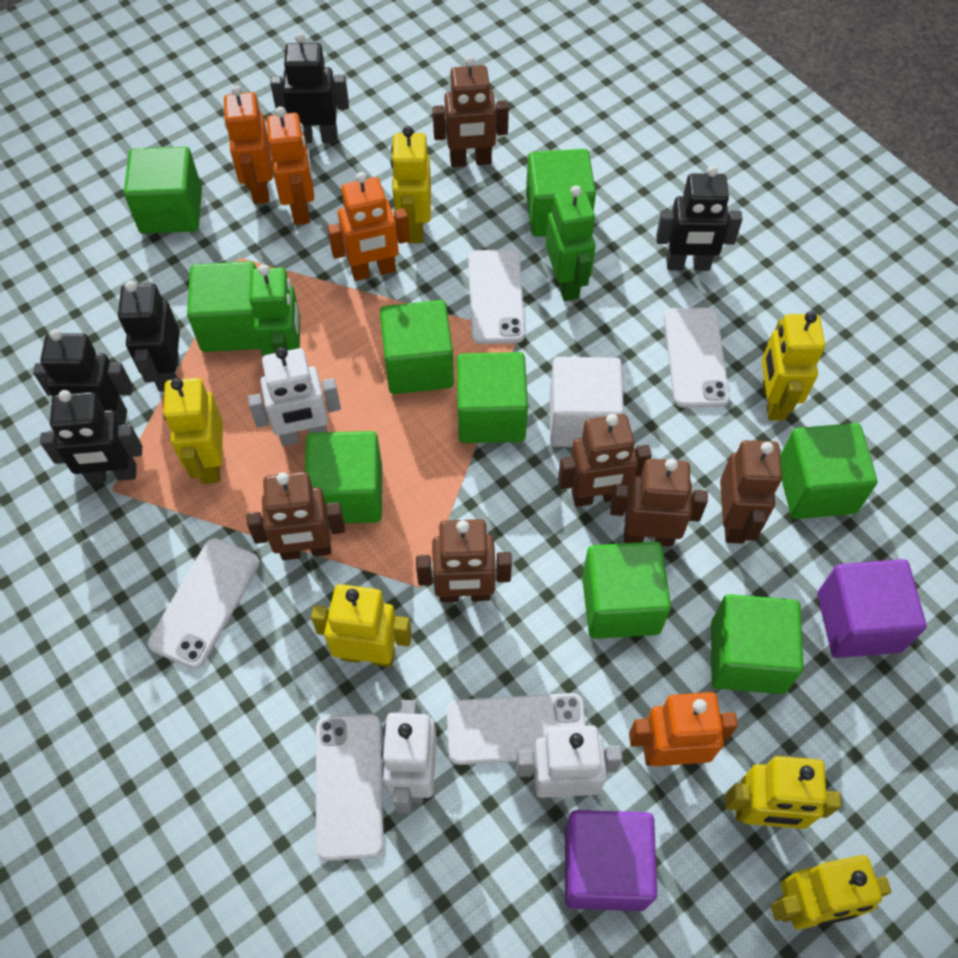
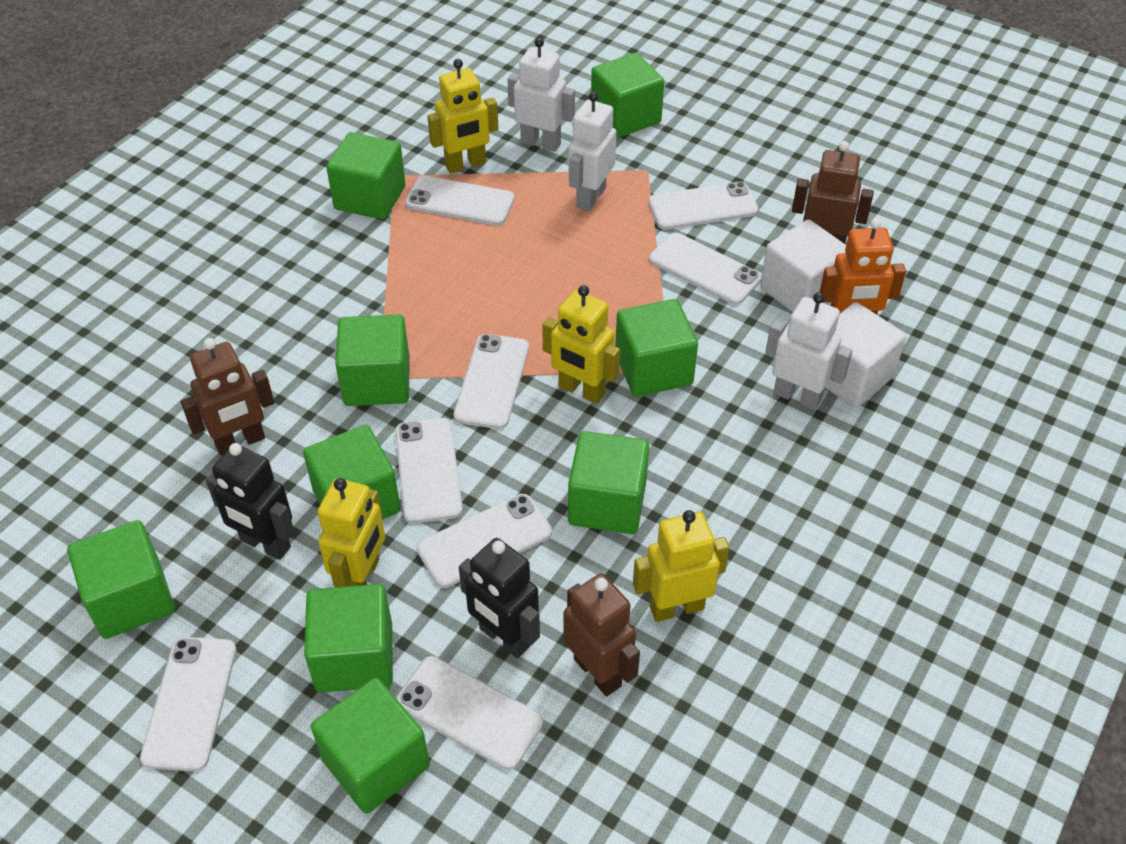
black robot: [33,329,133,425] [40,390,142,484] [118,281,180,392] [270,32,349,143] [656,165,742,271] = 5 -> [206,443,295,560] [459,538,540,658] = 2
brown robot: [246,471,345,560] [416,519,512,602] [432,56,509,167] [558,414,652,507] [610,459,708,547] [720,440,782,544] = 6 -> [181,338,274,456] [564,573,640,697] [792,141,874,244] = 3
green robot: [250,264,300,356] [546,185,596,301] = 2 -> none = 0
orange robot: [223,85,273,204] [266,107,314,225] [327,172,410,281] [629,692,738,766] = 4 -> [820,218,906,314] = 1
purple cube: [565,810,657,911] [817,559,927,658] = 2 -> none = 0
white cube: [550,357,624,447] = 1 -> [760,219,846,312] [825,302,906,408] = 2
white phone: [148,538,260,669] [316,714,384,861] [447,693,586,765] [468,249,525,344] [664,308,730,408] = 5 -> [140,637,236,771] [395,418,463,523] [396,656,543,770] [405,176,515,226] [416,494,552,588] [454,334,529,429] [649,181,758,230] [649,233,762,305] = 8
yellow robot: [163,378,223,484] [311,584,412,667] [391,126,431,243] [725,756,841,829] [762,311,825,421] [771,855,891,930] = 6 -> [318,478,385,587] [427,59,499,174] [542,285,620,404] [633,510,730,622] = 4

